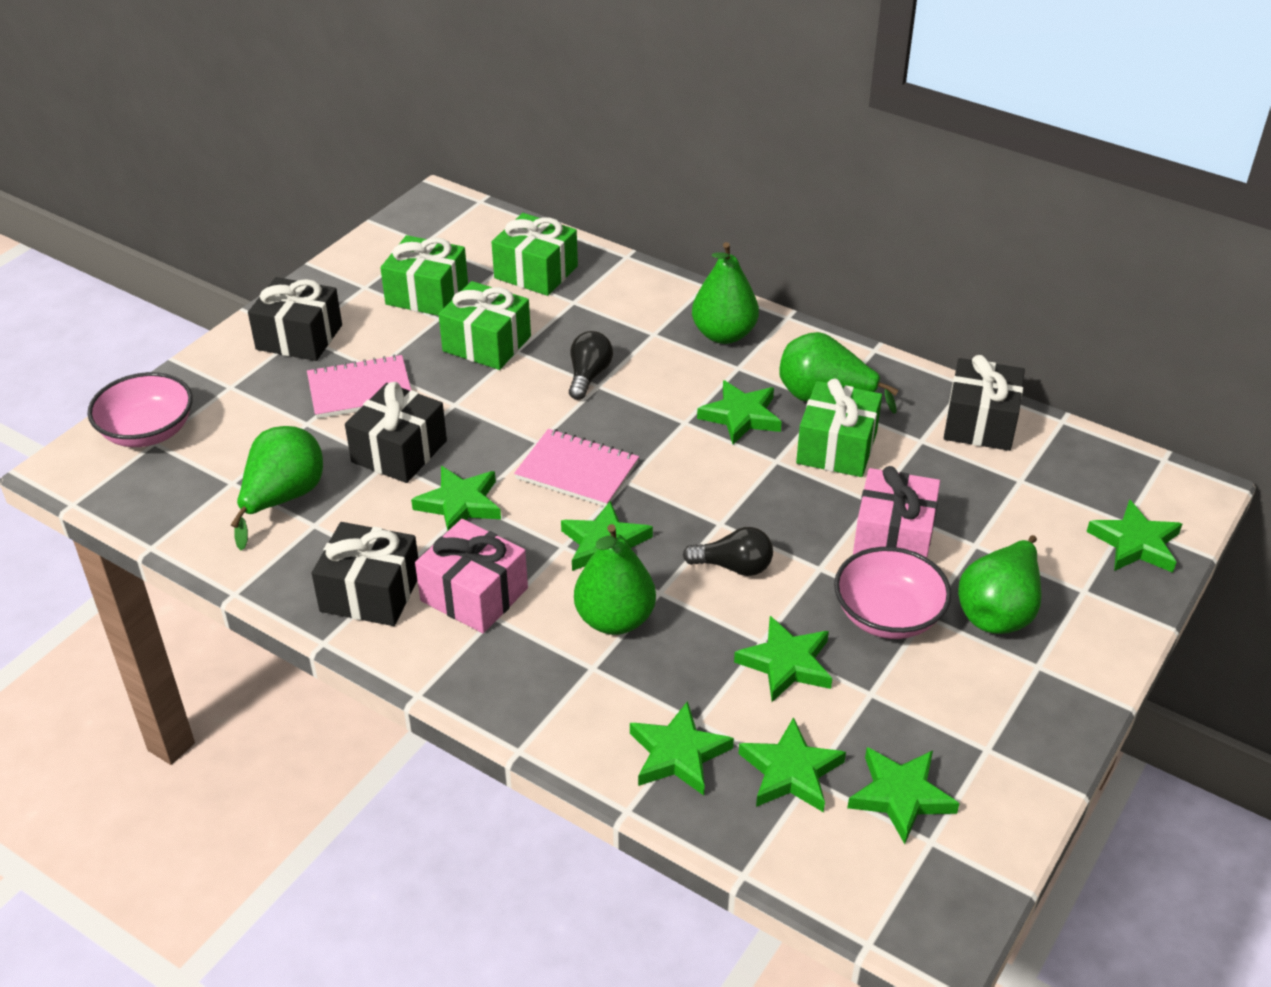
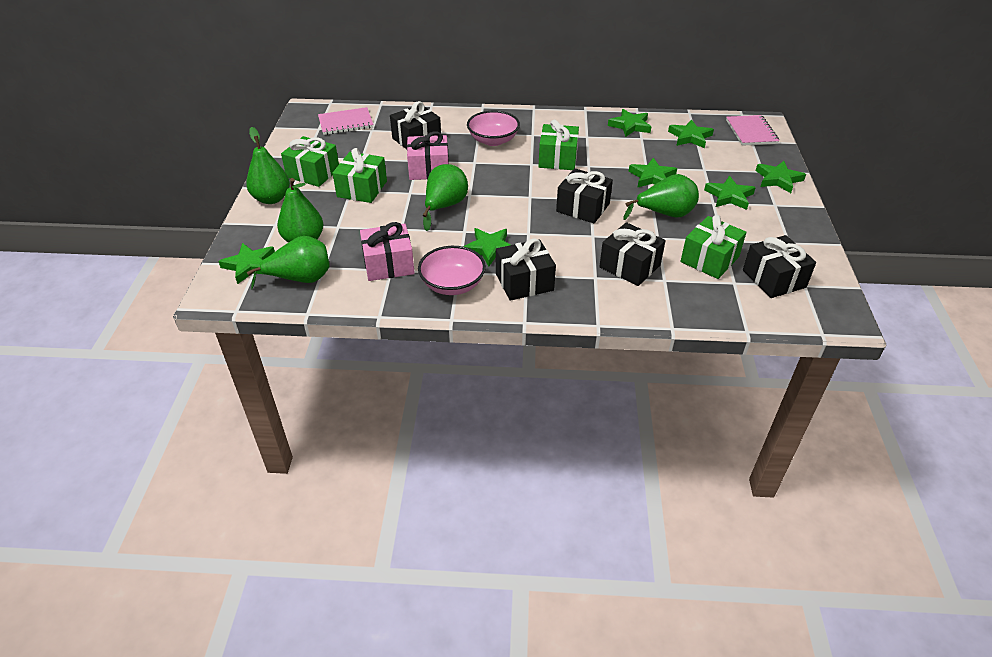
black gift: [248,277,342,361] [311,522,418,626] [345,382,447,483] [944,355,1025,451] = 4 -> [390,101,441,149] [496,238,556,301] [556,168,613,223] [599,222,666,286] [743,235,816,298] = 5
black light bulb: [569,331,613,400] [683,527,773,576] = 2 -> none = 0
green star: [411,466,501,531] [561,501,653,571] [630,701,734,795] [697,380,782,445] [734,616,832,702] [739,717,846,813] [847,747,960,844] [1087,499,1182,573] = 8 -> [218,243,275,284] [463,228,511,266] [608,109,651,137] [628,158,677,187] [668,119,714,148] [704,176,756,210] [756,161,806,193] = 7

